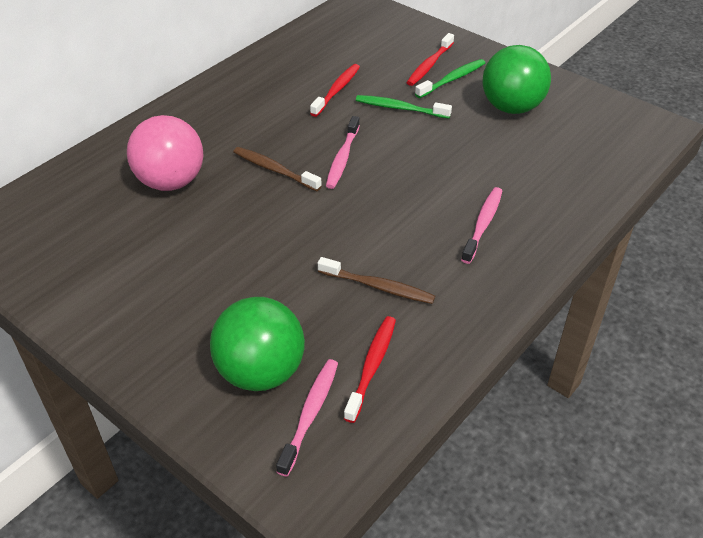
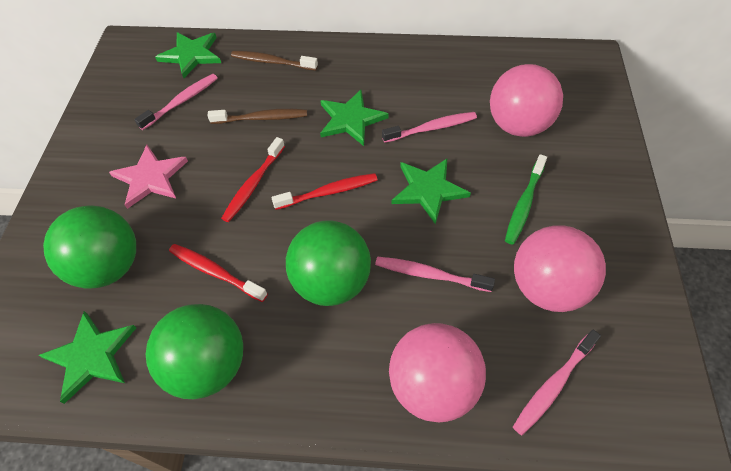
green ball: [210,297,305,391] [482,45,551,114] = 2 -> [43,205,136,289] [145,304,243,399] [286,220,371,306] = 3
green star: none = 0 -> [39,311,136,404] [155,32,221,78] [320,90,389,146] [391,159,471,224] = 4
green toothbrush: [356,95,452,119] [415,59,485,98] = 2 -> [505,154,547,245] = 1
pink ball: [127,115,204,191] = 1 -> [389,323,486,422] [490,64,563,137] [514,225,606,312] = 3
pink star: none = 0 -> [109,145,188,209] = 1
pink toothbrush: [276,359,338,476] [326,116,360,189] [461,187,502,264] = 3 -> [134,74,218,130] [375,257,495,292] [382,112,477,143] [513,330,601,435] = 4

